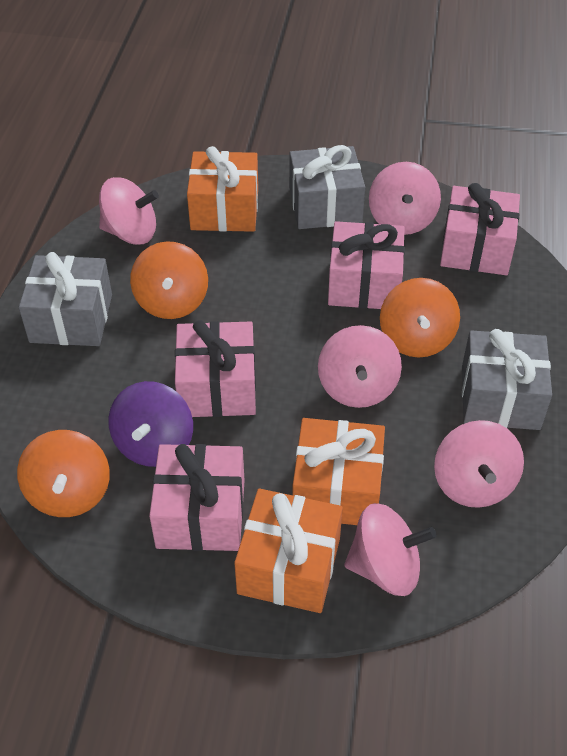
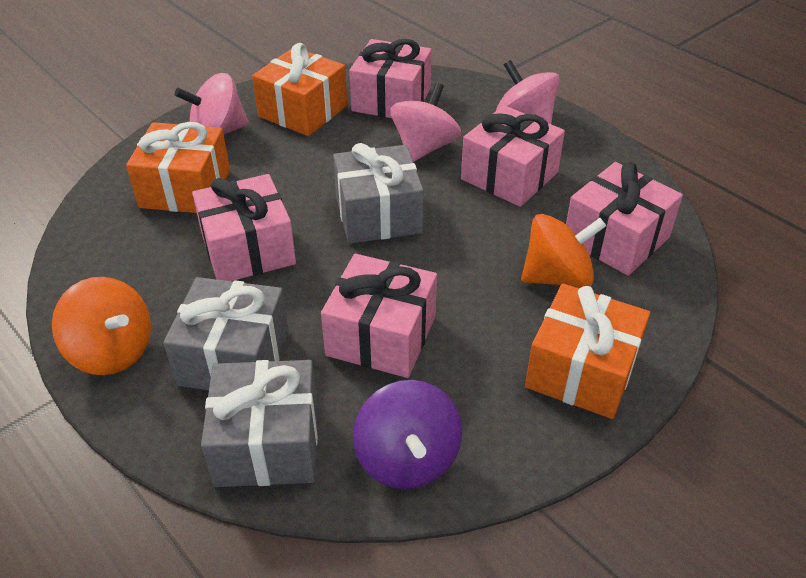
orange spinning top: [17,430,110,517] [130,241,208,319] [380,278,460,358] = 3 -> [52,277,151,375] [521,214,606,288] = 2
pink gift: [149,444,245,551] [175,320,256,417] [328,221,405,309] [440,183,520,275] = 4 -> [192,174,296,281] [321,254,437,378] [349,39,432,118] [461,105,565,207] [566,162,683,276] = 5
pink spinning top: [99,177,159,245] [318,325,402,408] [344,503,436,596] [369,162,441,235] [434,420,524,508] = 5 -> [175,73,249,134] [390,83,461,162] [496,60,560,124] = 3

